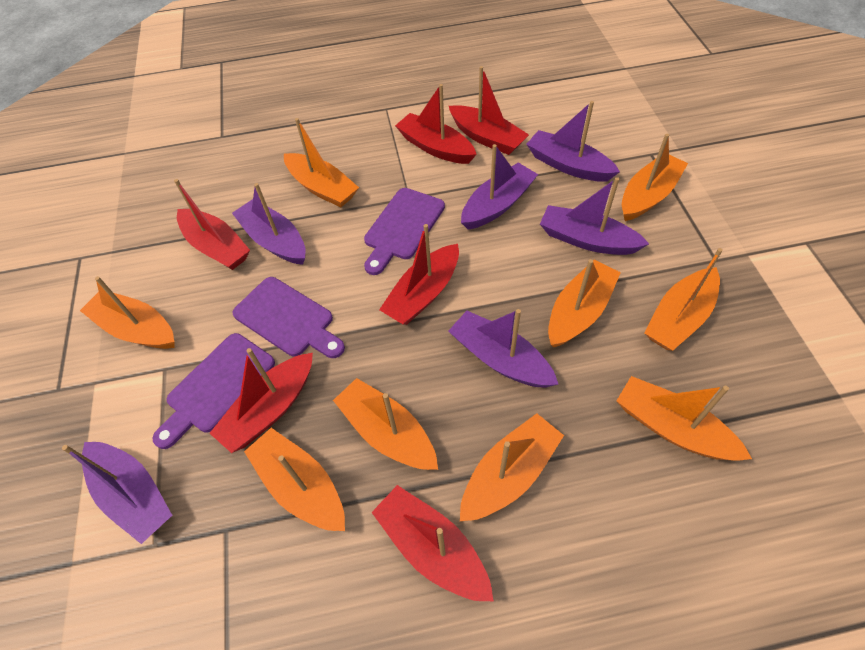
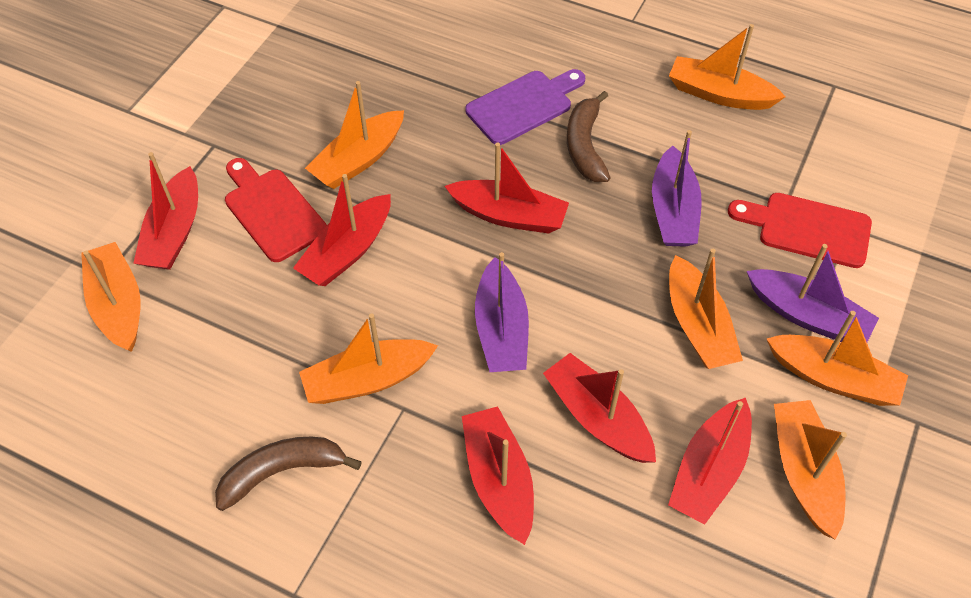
brown banana: none = 0 -> [215,437,362,511] [567,91,611,182] = 2
orange boat: [80,276,175,349] [244,428,345,531] [284,118,359,208] [333,378,438,470] [460,413,564,521] [548,259,621,347] [616,376,752,461] [622,134,688,221] [644,248,723,351] = 9 -> [81,242,140,352] [299,313,438,404] [305,81,404,189] [669,24,786,110] [669,249,743,369] [766,311,908,406] [774,400,847,540] = 7
purple boat: [62,442,172,544] [232,183,306,265] [449,309,559,388] [461,144,538,230] [526,101,620,182] [540,177,649,255] = 6 -> [475,252,529,372] [652,130,702,247] [747,244,879,342] = 3
purple cutting board: [152,333,275,449] [232,277,345,358] [364,188,445,275] = 3 -> [465,69,585,145] = 1
red cutting board: none = 0 -> [225,158,327,262] [728,193,872,268] = 2

